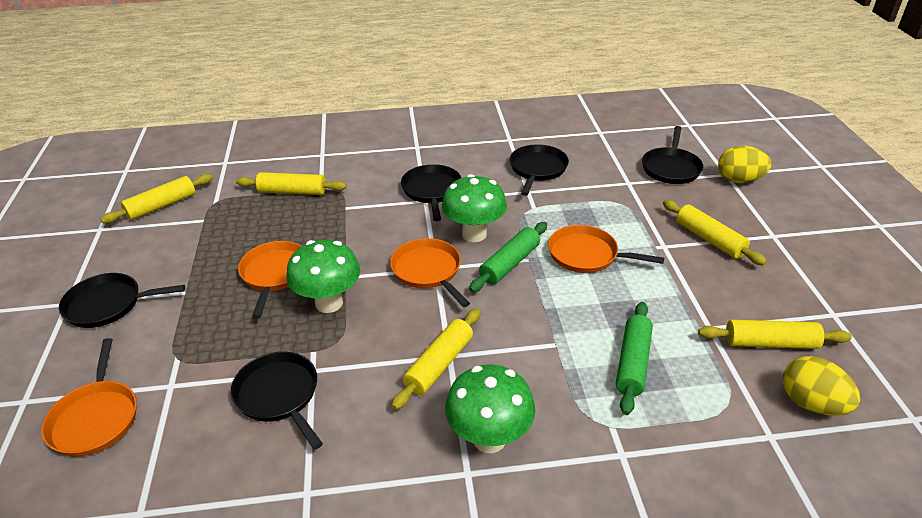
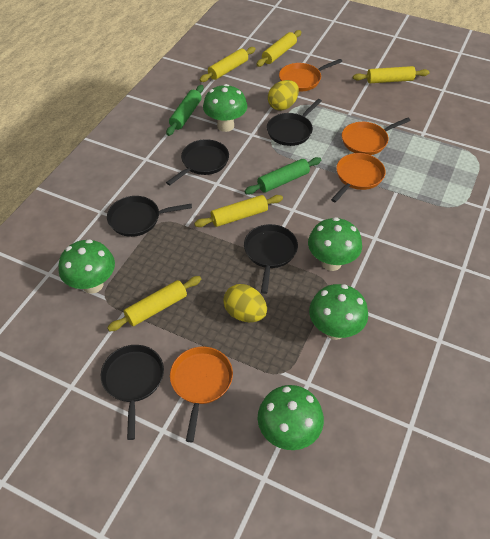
green mushroom: [286,240,360,313] [442,174,507,242] [445,364,535,453] = 3 -> [58,239,115,294] [203,84,247,132] [258,385,324,450] [308,217,362,271] [309,284,368,340] = 5

